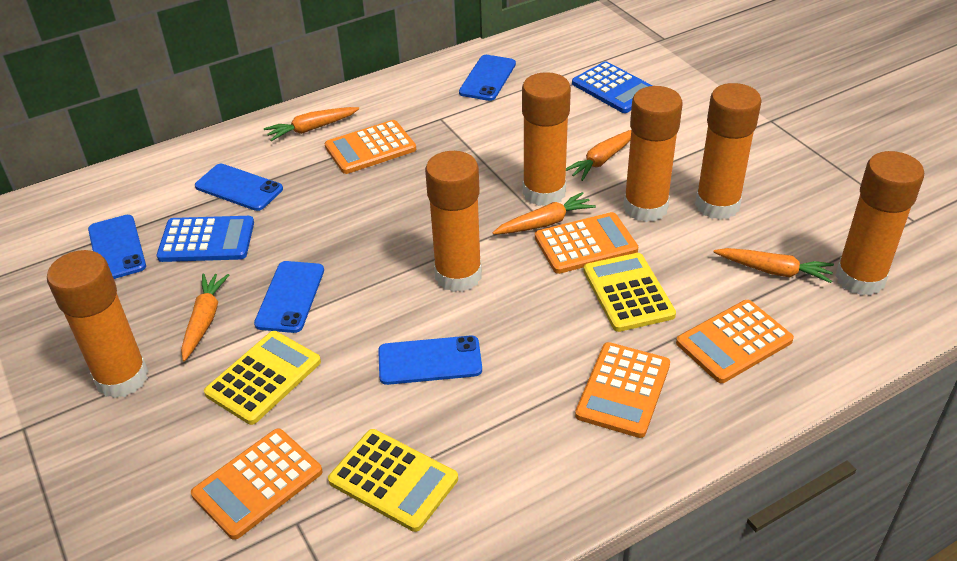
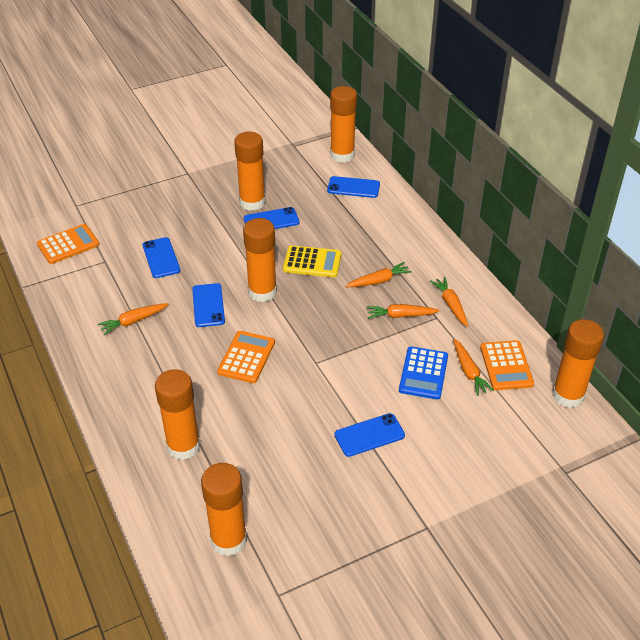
blue calculator: [157,216,254,262] [572,61,653,113] = 2 -> [399,346,448,399] = 1
orange calculator: [191,428,322,540] [325,120,416,174] [535,212,638,274] [575,342,670,438] [676,300,794,383] = 5 -> [37,224,100,264] [217,331,275,383] [480,340,534,390] = 3
yellow calculator: [204,331,321,425] [328,429,458,532] [583,253,676,332] = 3 -> [283,245,341,277] = 1

